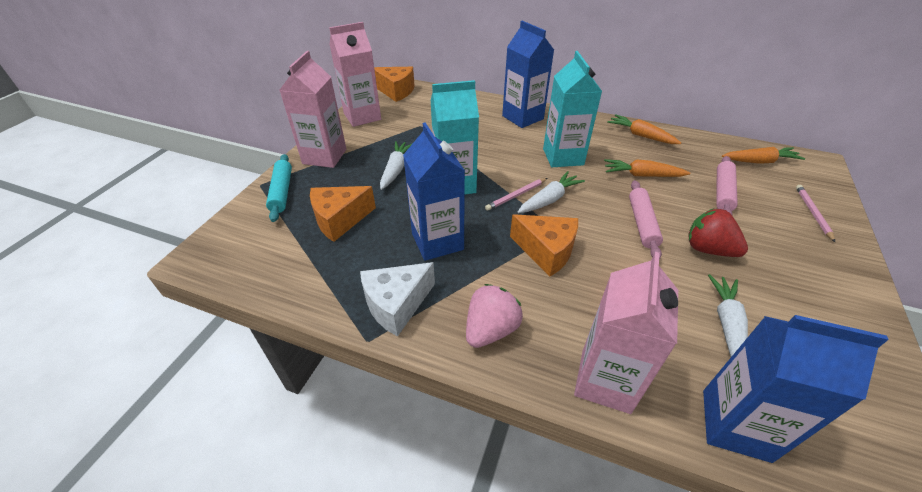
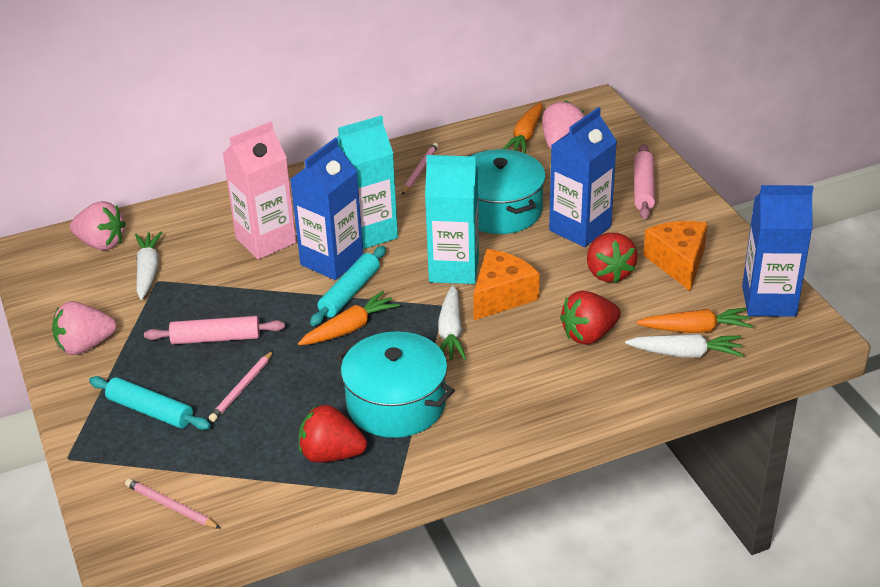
orange cheese: [310,186,376,242] [374,67,415,102] [510,214,578,277] = 3 -> [473,249,539,320] [643,221,708,291] = 2
pink carton: [280,51,346,168] [329,22,381,127] [574,252,678,414] = 3 -> [223,122,296,259] = 1
pink pencil: [485,178,547,211] [796,185,835,242] = 2 -> [125,479,221,529] [209,351,273,422] [402,143,438,195] = 3
pink strawberry: [466,284,523,348] = 1 -> [52,301,117,355] [70,201,126,250] [542,100,585,149] = 3
red strawberry: [688,209,748,257] = 1 -> [299,405,367,463] [560,291,621,345] [587,233,638,283] = 3
turquoise pot: none = 0 -> [336,331,455,438] [468,149,546,234] = 2
turquoise rolling pin: [266,154,292,222] = 1 -> [89,376,211,430] [310,246,386,326] = 2
white cheese: [360,262,435,337] = 1 -> none = 0

